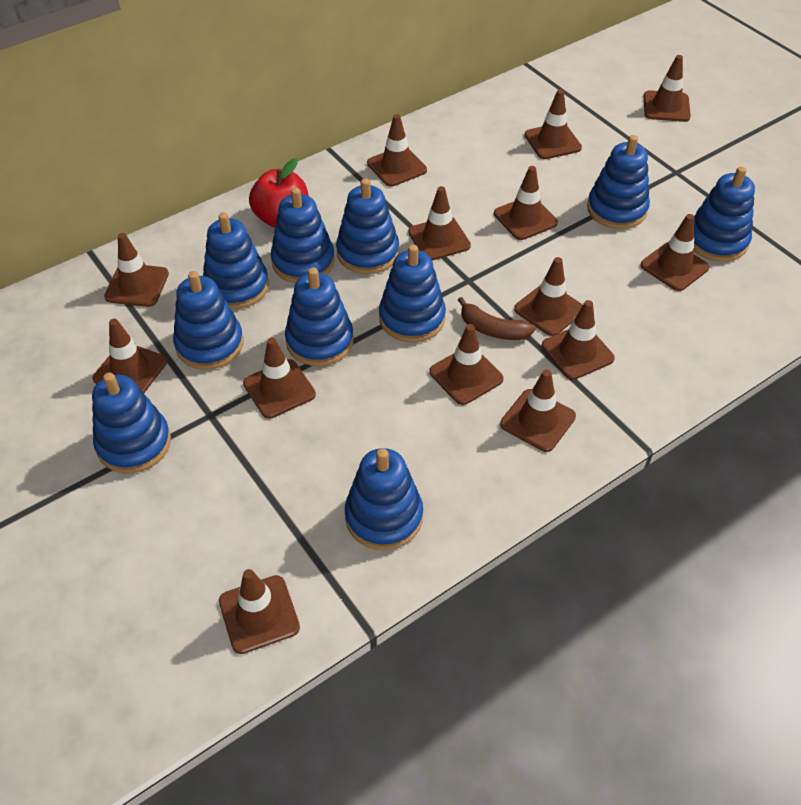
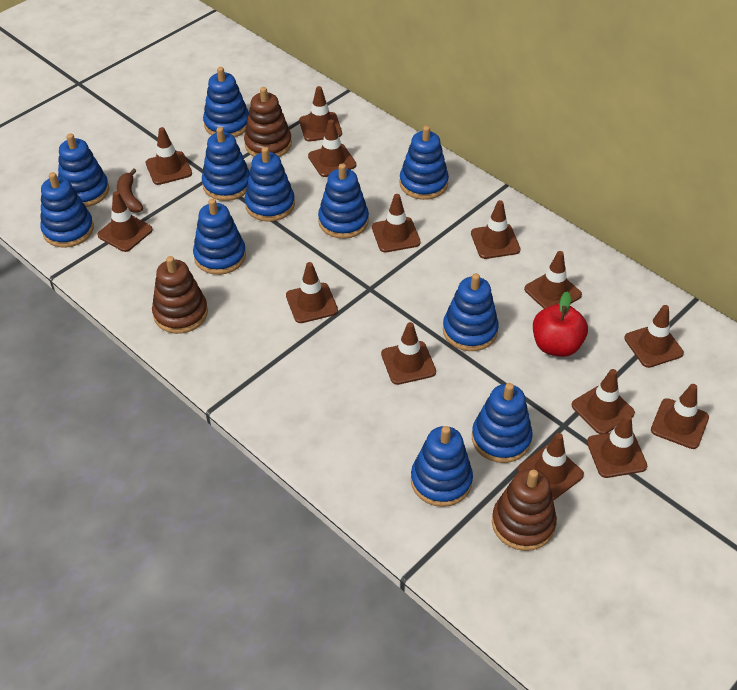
blue stacking toy: [92,373,171,473] [173,271,243,370] [203,212,269,309] [271,188,335,283] [285,268,354,366] [336,178,399,274] [345,448,423,550] [379,244,446,343] [587,135,650,229] [693,166,755,262] = 10 -> [40,172,94,248] [58,133,109,207] [193,199,246,275] [202,127,250,201] [203,67,249,137] [245,147,295,222] [318,164,369,239] [399,126,449,200] [411,426,473,507] [443,273,499,351] [472,383,533,463] = 11
brown stacking toy: none = 0 -> [152,256,208,334] [244,87,292,157] [492,469,557,551] = 3

